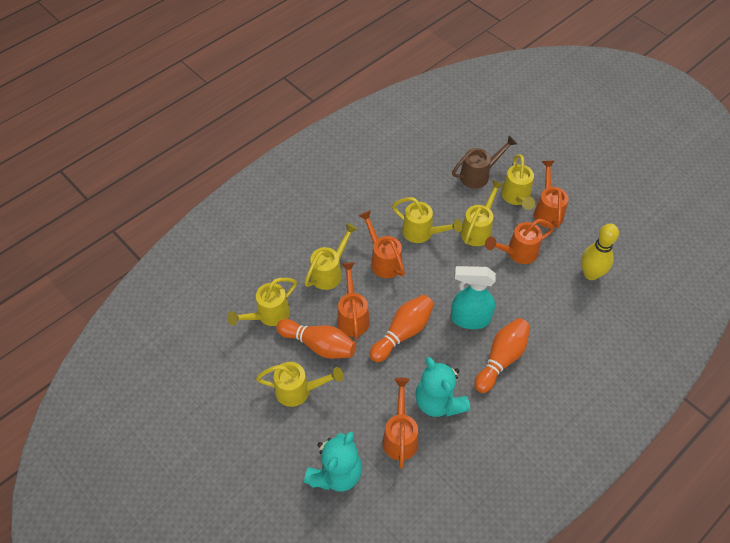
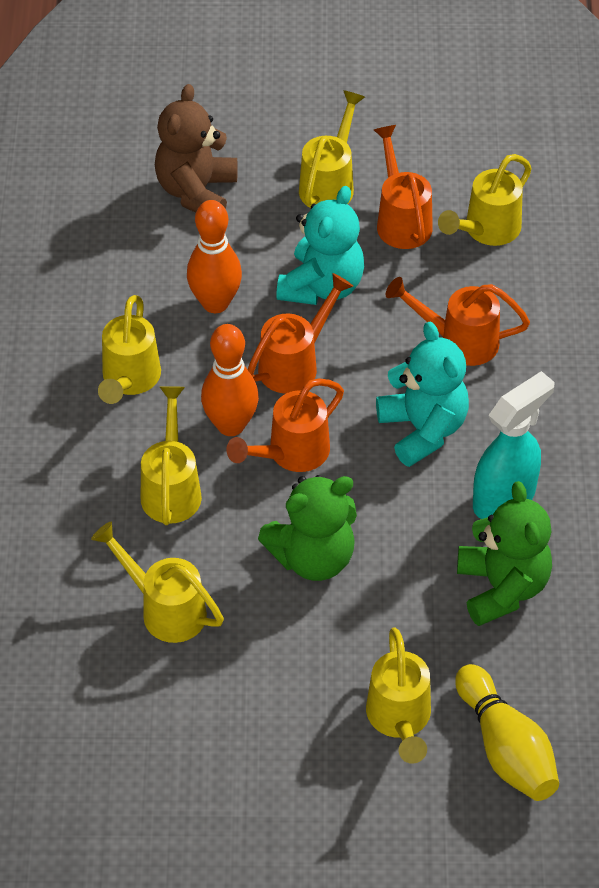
brown teddy bear: none = 0 -> [155,84,238,213] = 1
brown watering can: [452,135,517,189] = 1 -> none = 0
green teddy bear: none = 0 -> [258,475,357,581] [457,481,552,626] = 2
orange bowling pin: [276,319,356,359] [369,294,434,362] [474,318,530,393] = 3 -> [187,200,242,313] [201,324,259,436] = 2
orange watering can: [337,262,370,340] [359,210,405,278] [382,378,418,469] [485,219,554,264] [534,161,568,228] = 5 -> [226,378,344,472] [248,273,353,394] [374,125,433,249] [386,277,530,366] = 4

